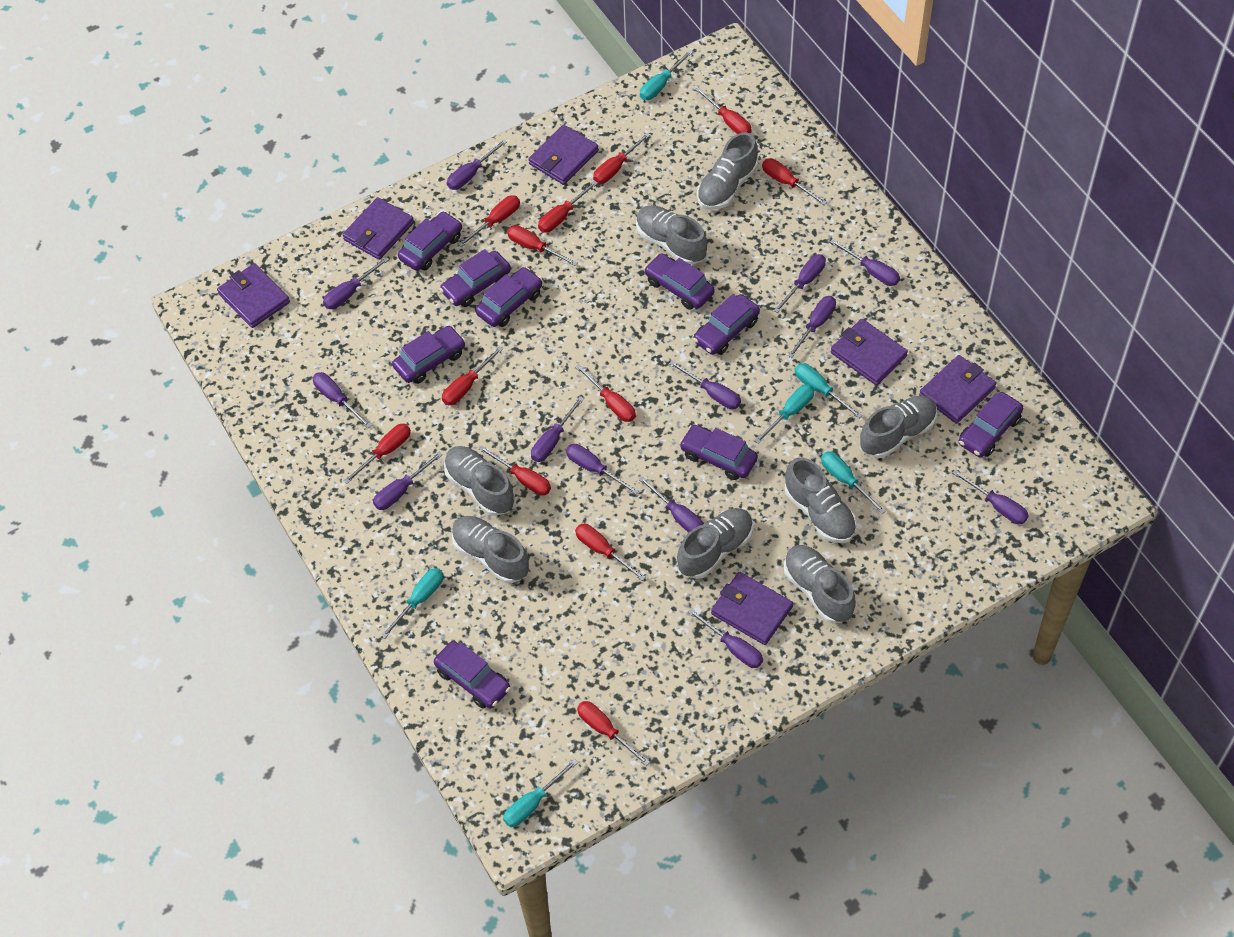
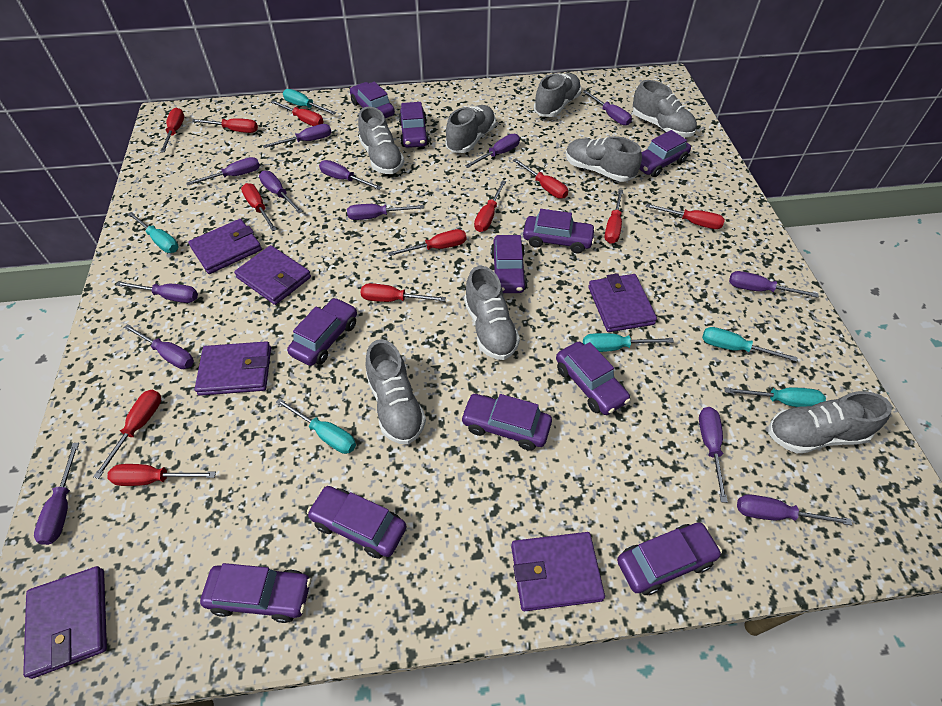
purple car: [392,326,466,384] [398,211,462,271] [434,641,511,708] [439,249,511,307] [475,267,543,327] [644,253,715,310] [679,425,758,480] [693,294,760,355] [959,392,1023,457] = 9 -> [200,563,311,623] [287,298,357,366] [307,486,406,559] [350,82,395,118] [399,102,429,148] [460,394,552,450] [491,235,527,293] [523,209,596,253] [556,342,631,415] [617,522,722,595] [639,130,691,177] = 11

